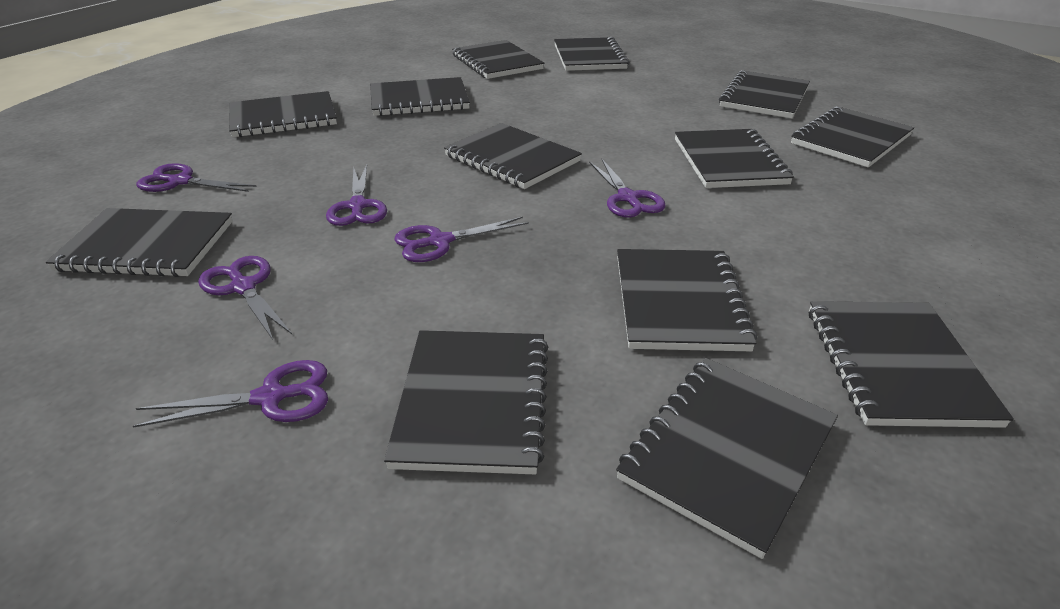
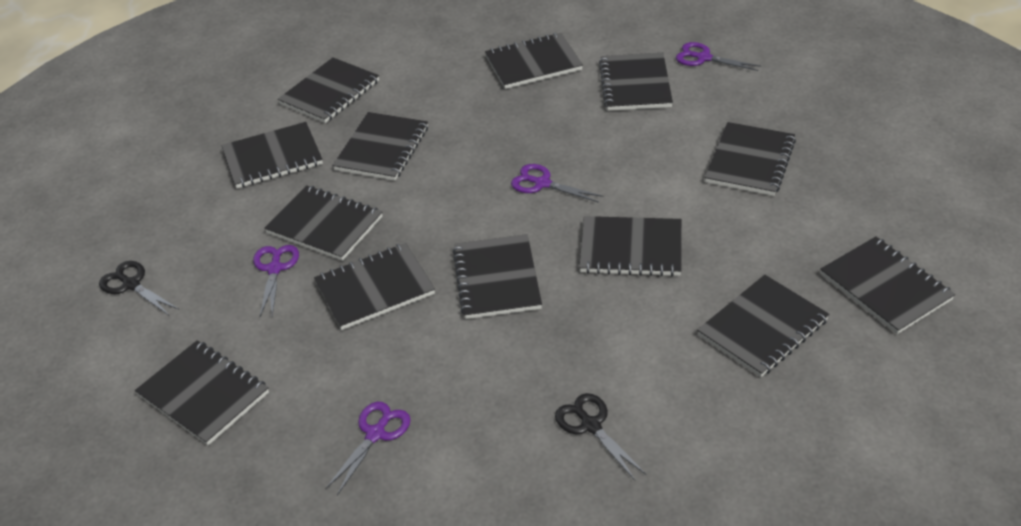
black scissors: none = 0 -> [99,261,179,315] [555,393,646,480] = 2
purple scissors: [133,360,328,428] [136,163,257,192] [198,256,292,340] [326,165,387,226] [394,217,529,262] [589,159,666,218] = 6 -> [253,245,299,316] [325,402,411,495] [511,164,603,203] [676,42,761,71] = 4

